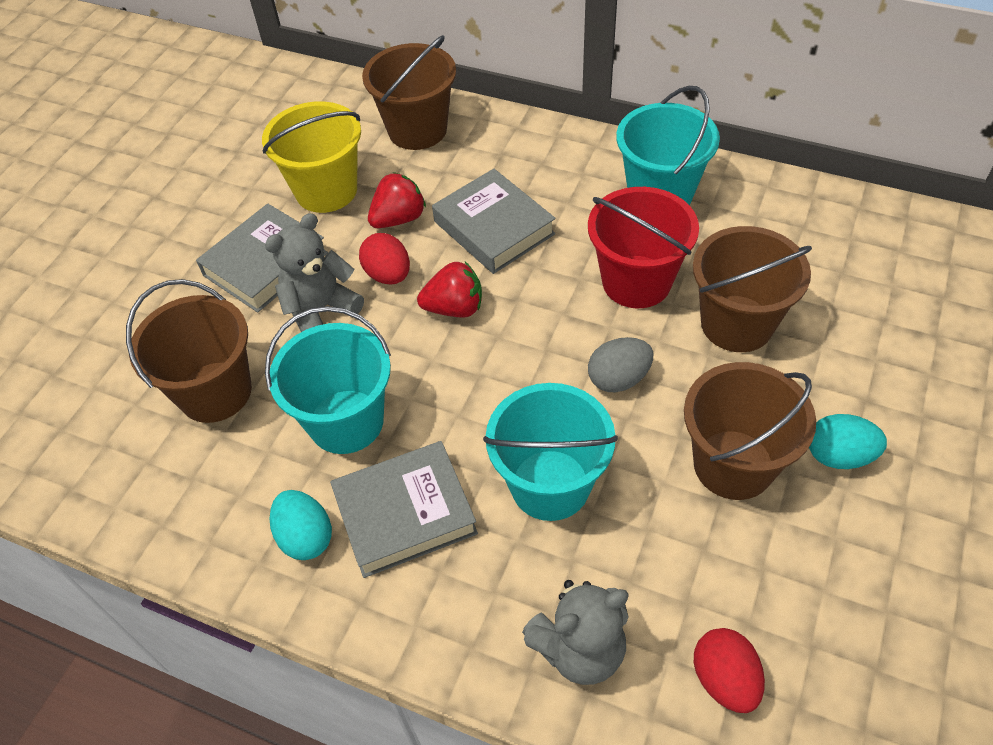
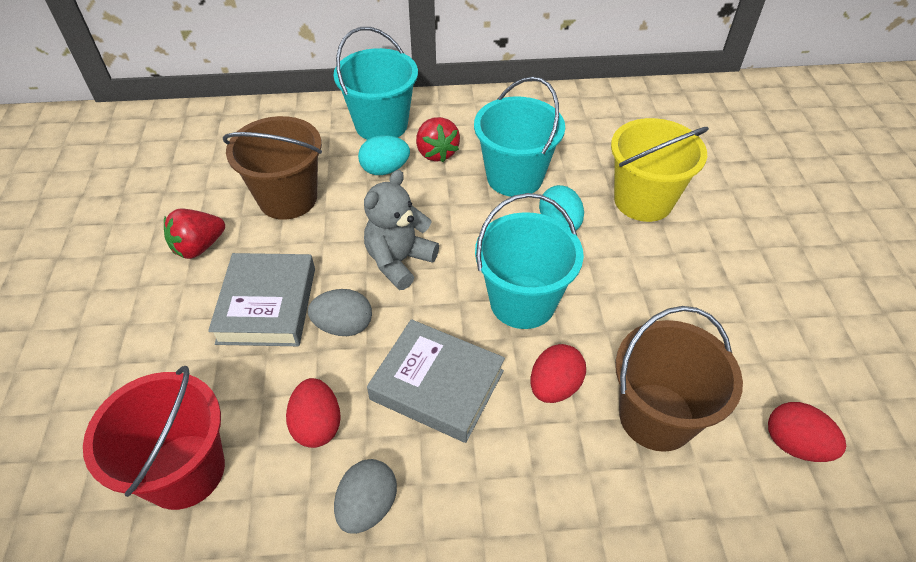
brown bucket: [126,279,252,423] [362,35,456,150] [684,362,816,500] [693,226,812,352] = 4 -> [223,116,322,220] [615,306,743,452] = 2
grey book: [196,204,328,313] [330,441,478,578] [432,169,556,274] = 3 -> [208,253,315,346] [367,319,505,443] = 2
grey egg: [588,337,653,392] = 1 -> [308,289,372,336] [334,459,397,534] = 2
grey teddy bear: [265,213,364,332] [522,580,629,685] = 2 -> [364,170,439,290] = 1
red egg: [359,233,410,284] [694,628,765,713] = 2 -> [286,378,341,448] [531,344,586,403] [768,402,846,462] = 3

